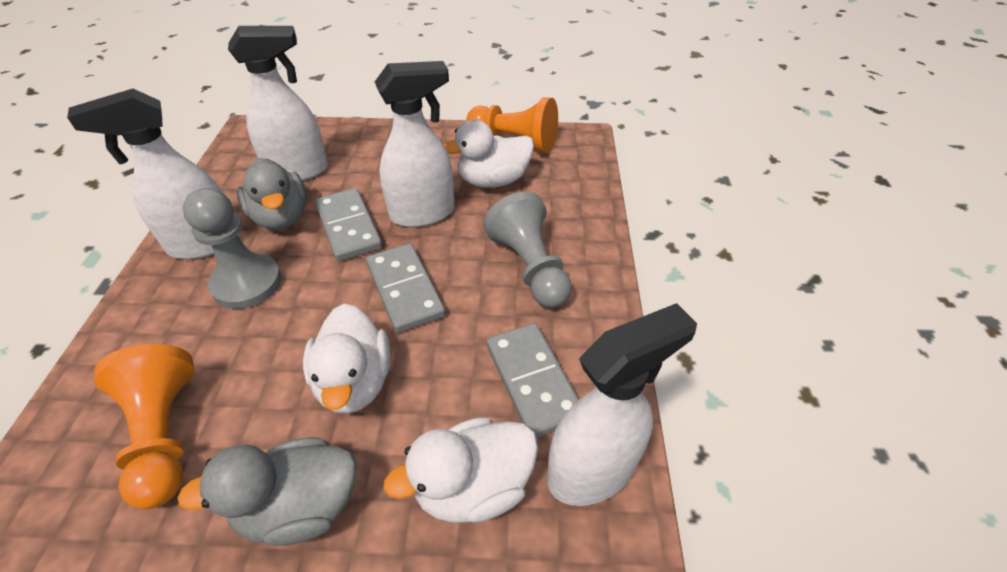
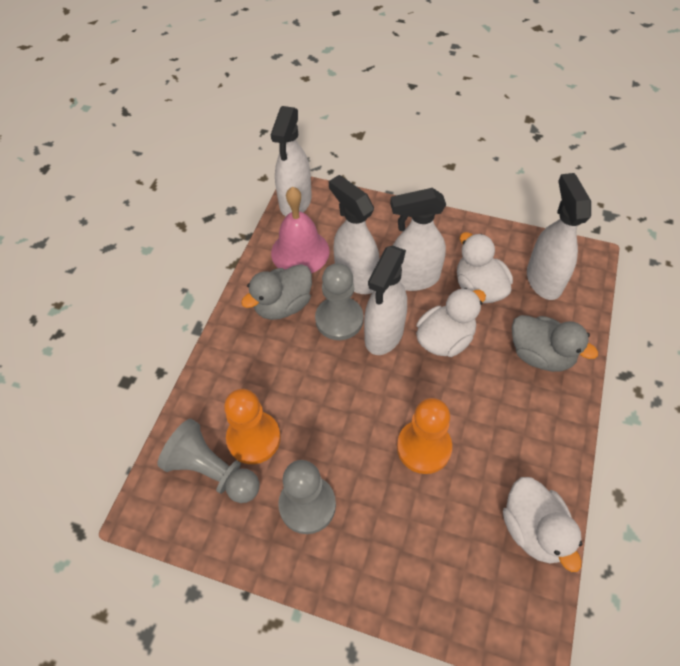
grey domino: [315,188,382,261] [366,244,445,333] [486,323,579,438] = 3 -> none = 0
grey pawn: [183,188,281,309] [484,192,572,308] = 2 -> [157,419,259,503] [278,460,336,534] [315,263,363,340] = 3
pink bell: none = 0 -> [271,187,329,273] = 1
white spray bottle: [67,89,240,259] [228,26,328,181] [375,61,454,227] [547,303,697,506] = 4 -> [271,106,312,216] [329,175,379,294] [364,246,407,355] [390,188,446,291] [527,173,591,300] = 5

